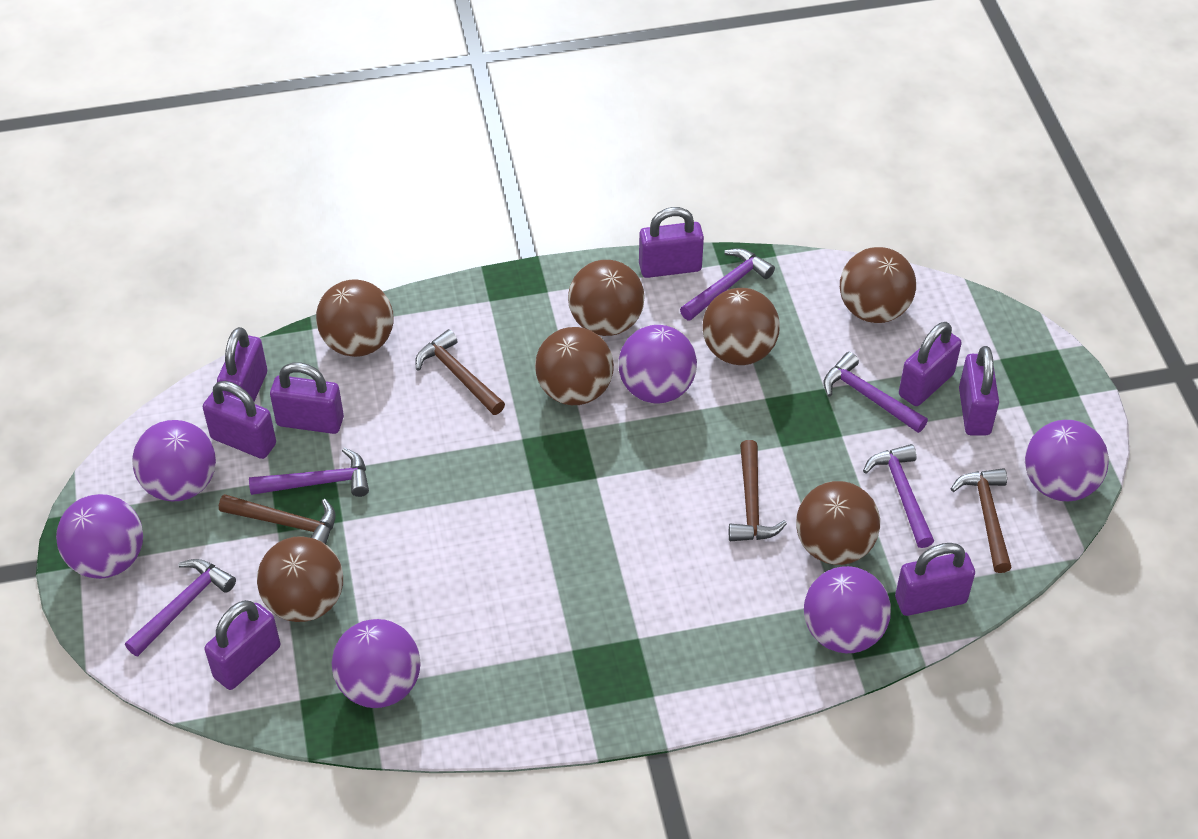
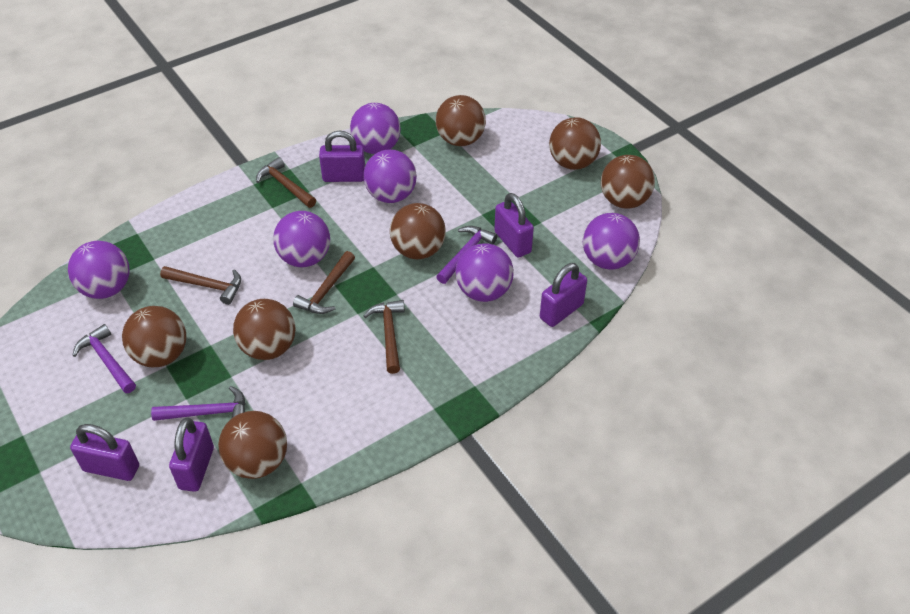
purple hammer: [125,559,236,656] [249,448,369,497] [680,248,775,321] [824,352,928,433] [863,444,934,548] = 5 -> [72,324,136,393] [151,386,246,421] [436,226,497,284] = 3
purple padlock: [203,381,276,459] [205,600,280,690] [217,327,267,401] [270,363,344,434] [639,207,704,278] [895,543,975,616] [899,322,962,406] [959,346,999,435] = 8 -> [70,424,139,481] [169,418,214,492] [319,131,365,182] [494,193,534,258] [540,263,587,327] = 5

